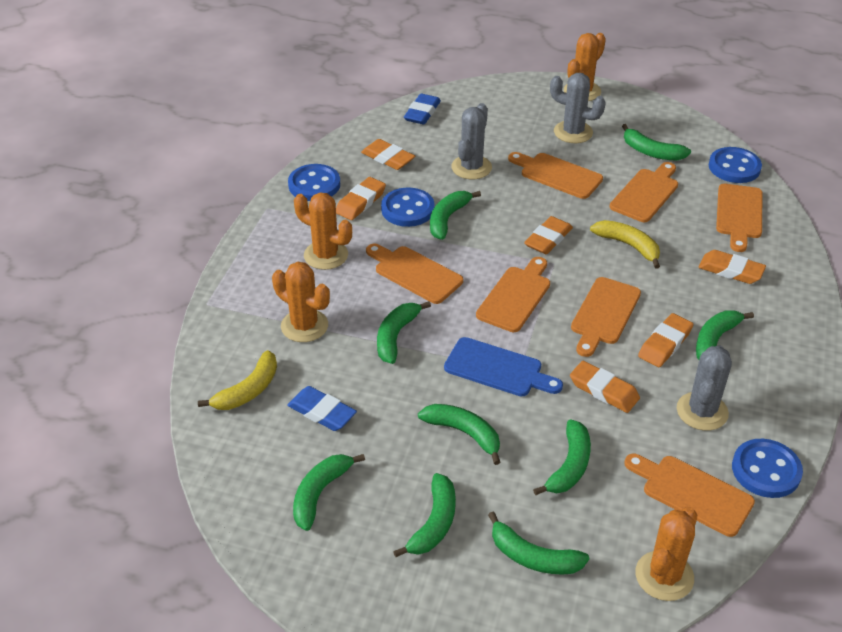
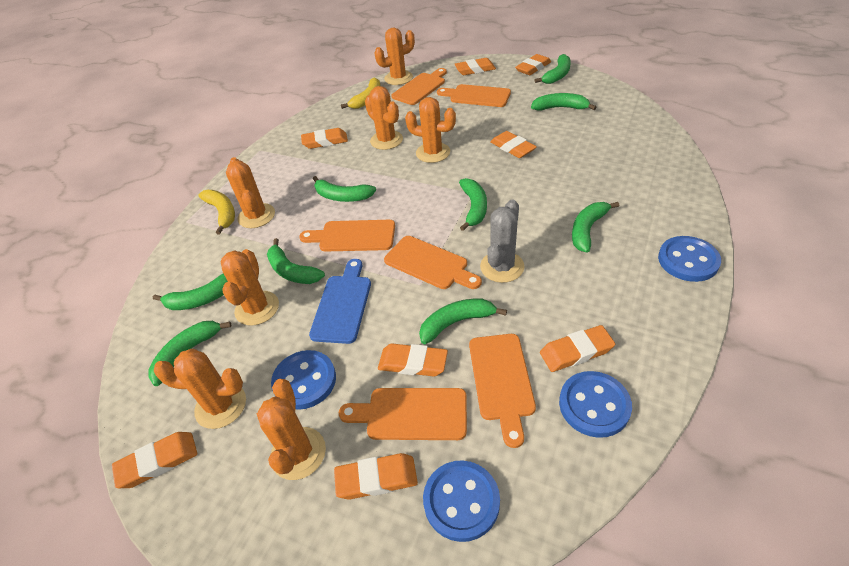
blue eraser: [287,386,357,431] [404,94,441,124] = 2 -> none = 0
grey cactus: [451,103,492,179] [550,73,606,143] [677,345,732,431] = 3 -> [480,199,524,283] = 1
orange cactus: [272,262,330,342] [294,192,352,270] [564,33,606,101] [635,507,698,601] = 4 -> [154,349,246,429] [221,249,279,326] [226,157,275,228] [257,379,326,480] [365,86,403,150] [375,27,415,85] [405,97,456,163] = 7
orange cutting board: [366,244,463,304] [476,257,550,332] [508,152,603,199] [571,277,641,357] [610,162,678,222] [624,454,755,537] [716,184,762,252] = 7 -> [299,220,395,252] [339,388,467,440] [384,236,482,289] [391,68,447,105] [437,84,511,107] [469,334,536,448] = 6
orange eraser: [336,177,386,220] [361,139,415,170] [524,216,573,254] [570,361,640,413] [638,313,693,367] [698,250,766,284] = 6 -> [112,432,197,488] [301,128,348,149] [334,453,418,500] [378,344,448,377] [454,58,496,75] [490,131,537,158] [515,54,551,75] [540,325,615,372] = 8

